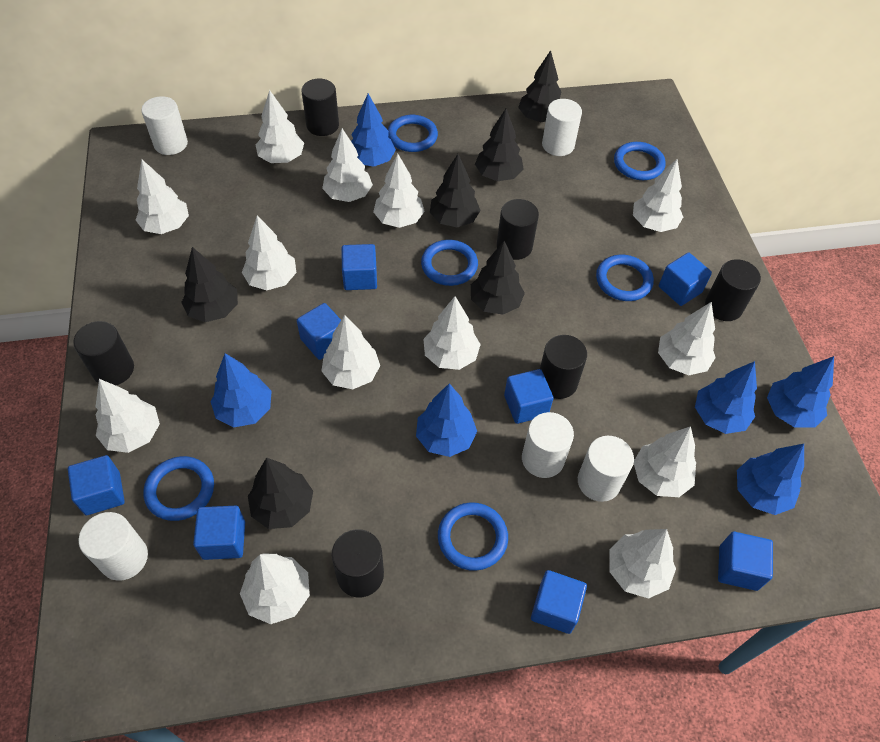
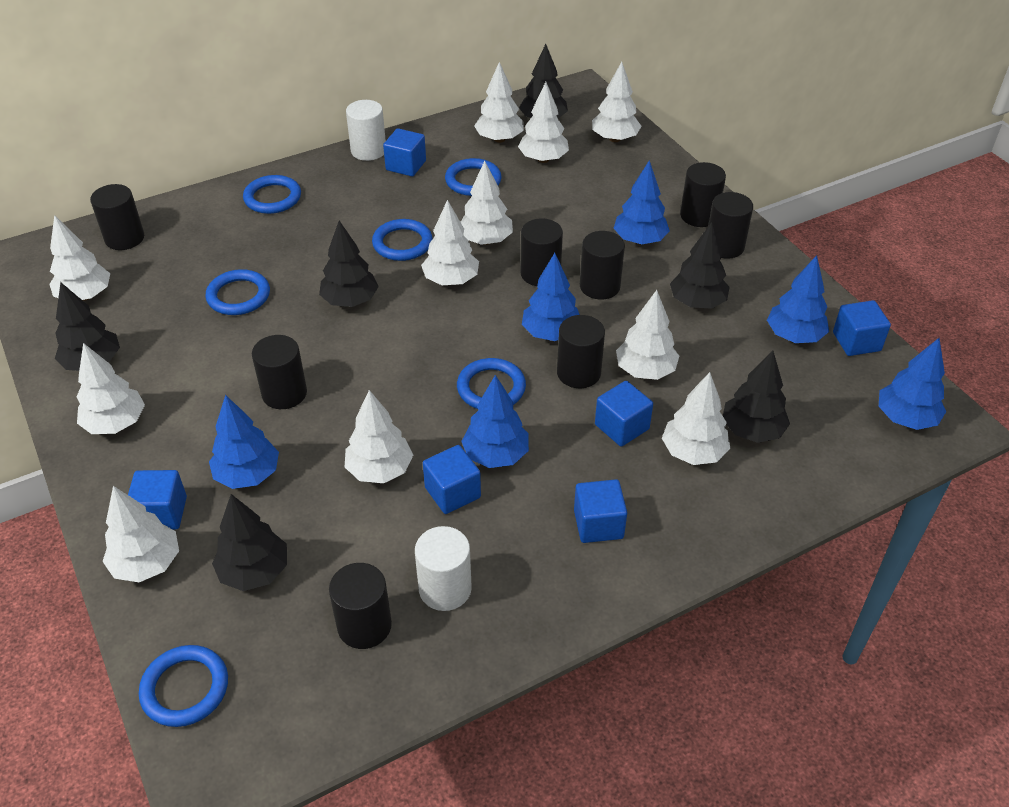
black cylinder: [73,321,134,385] [301,79,339,136] [332,529,384,597] [497,199,539,260] [540,335,587,399] [705,259,761,321] = 6 -> [90,184,144,250] [252,335,307,409] [329,563,392,649] [520,218,563,286] [557,315,605,388] [580,231,625,300] [680,162,726,227] [708,192,753,259] = 8
blue cube: [68,455,125,515] [193,506,245,560] [297,303,341,360] [342,244,377,290] [504,369,554,424] [531,570,587,634] [659,252,712,306] [718,532,773,591] = 8 -> [128,470,187,530] [383,128,426,176] [423,445,481,514] [574,479,627,543] [595,381,653,447] [833,300,891,356] = 6
white cylinder: [79,512,148,581] [141,96,188,155] [522,412,574,478] [542,99,582,156] [578,436,634,502] = 5 -> [346,100,386,161] [415,526,472,611] = 2
white tree: [95,379,160,453] [136,160,189,234] [240,553,310,624] [242,215,296,290] [256,90,304,163] [322,128,373,202] [322,315,380,389] [373,154,425,228] [423,296,481,370] [609,529,676,599] [633,159,683,232] [634,426,696,497] [658,302,716,375] = 13 -> [49,215,110,301] [77,343,145,434] [102,486,179,582] [345,390,413,483] [421,200,479,285] [461,161,513,245] [474,62,524,143] [518,82,569,163] [592,62,642,142] [616,290,679,380] [662,372,730,465] = 11

